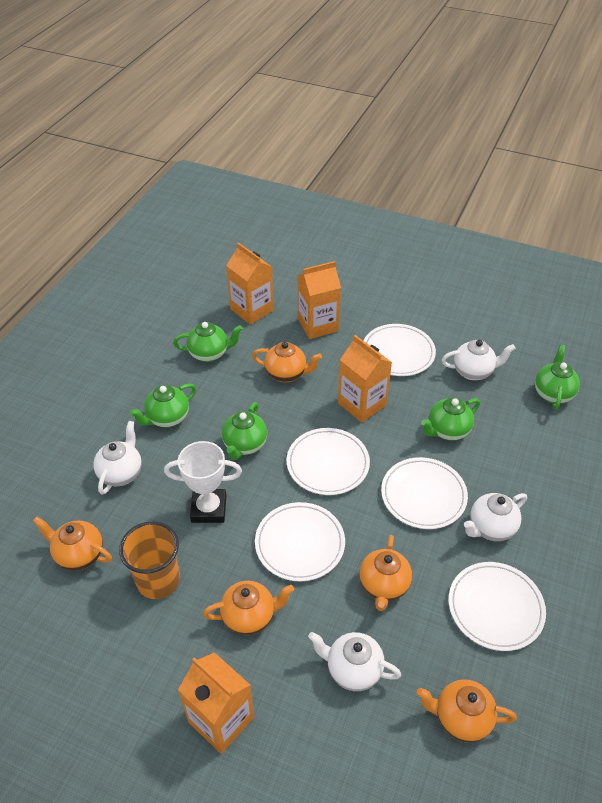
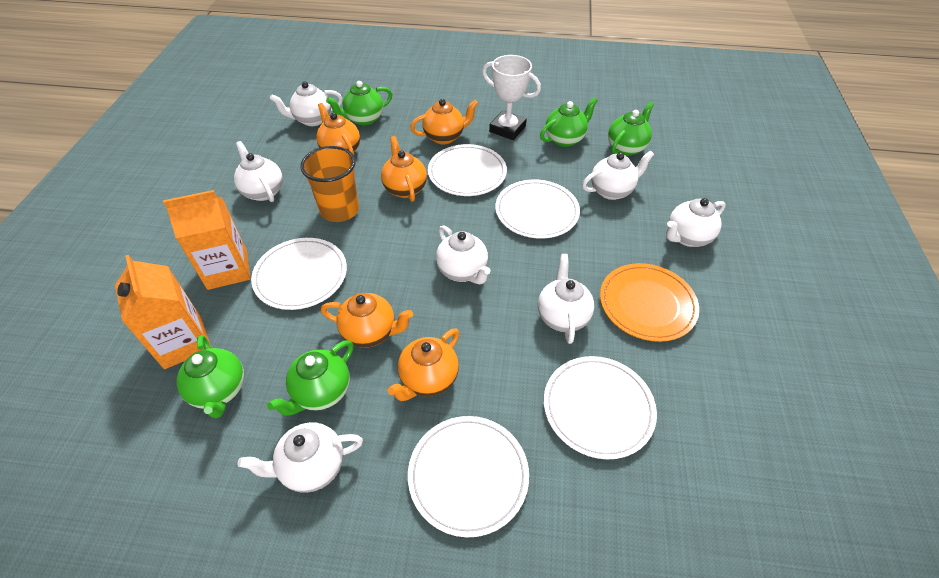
orange carton: [178,652,254,754] [226,242,274,325] [297,261,341,339] [338,335,392,423] = 4 -> [115,255,211,369] [163,190,250,290] = 2
orange plate: none = 0 -> [600,263,699,342] = 1
white teapot: [93,421,142,495] [308,632,401,691] [441,340,515,380] [464,493,527,541] = 4 -> [234,141,283,202] [237,422,363,493] [270,81,343,126] [436,225,491,284] [538,254,594,344] [582,151,654,200] [666,198,726,247] = 7

